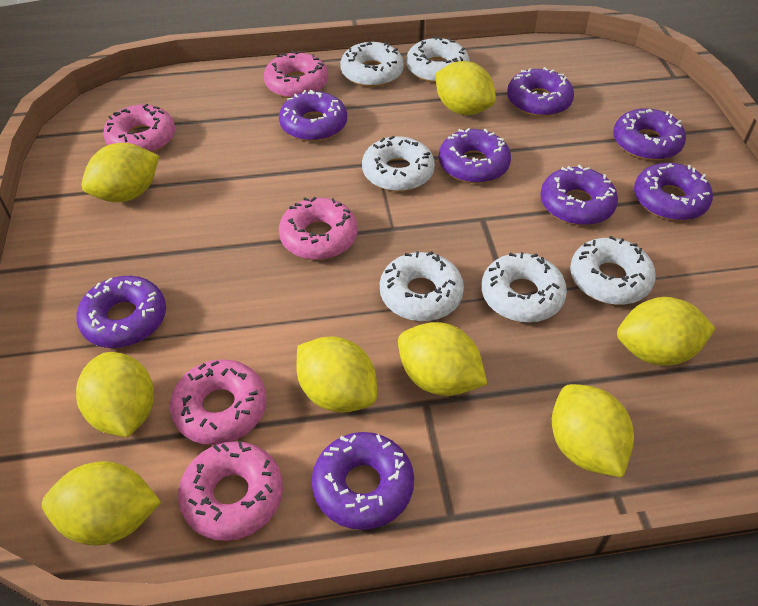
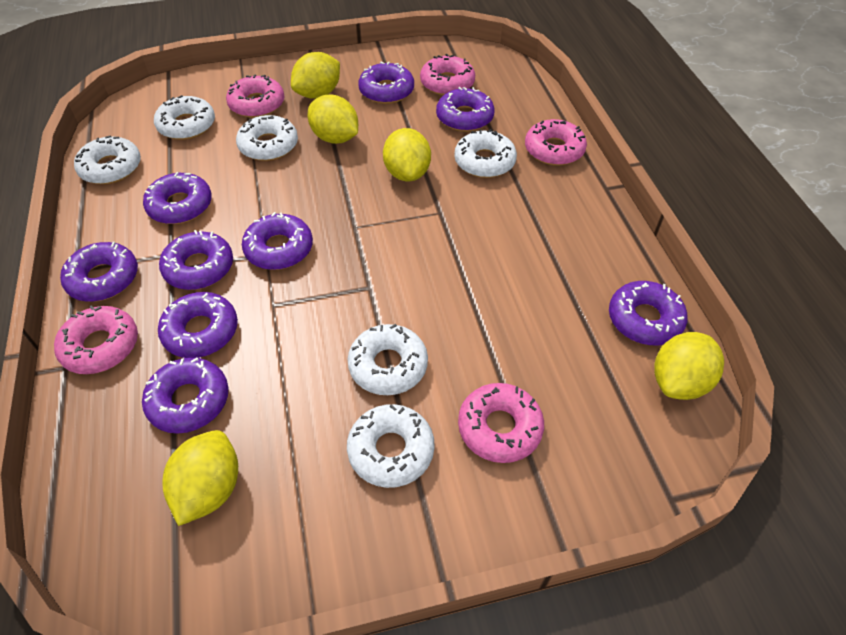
purple donut: [76,276,166,348] [279,90,347,142] [312,432,414,530] [439,128,511,183] [507,67,574,117] [540,165,618,225] [613,108,686,161] [634,163,713,221] = 8 -> [60,242,138,302] [142,357,228,434] [143,172,212,224] [158,292,238,358] [159,230,233,290] [242,212,313,270] [358,62,414,104] [436,87,495,132] [609,281,688,345] = 9
yellow lemon: [42,461,161,546] [76,352,154,437] [82,143,159,202] [296,336,377,413] [398,322,487,396] [435,61,496,115] [552,384,634,478] [617,297,715,366] = 8 -> [162,430,238,526] [291,52,340,99] [308,95,358,144] [383,128,431,181] [654,332,724,400] = 5

